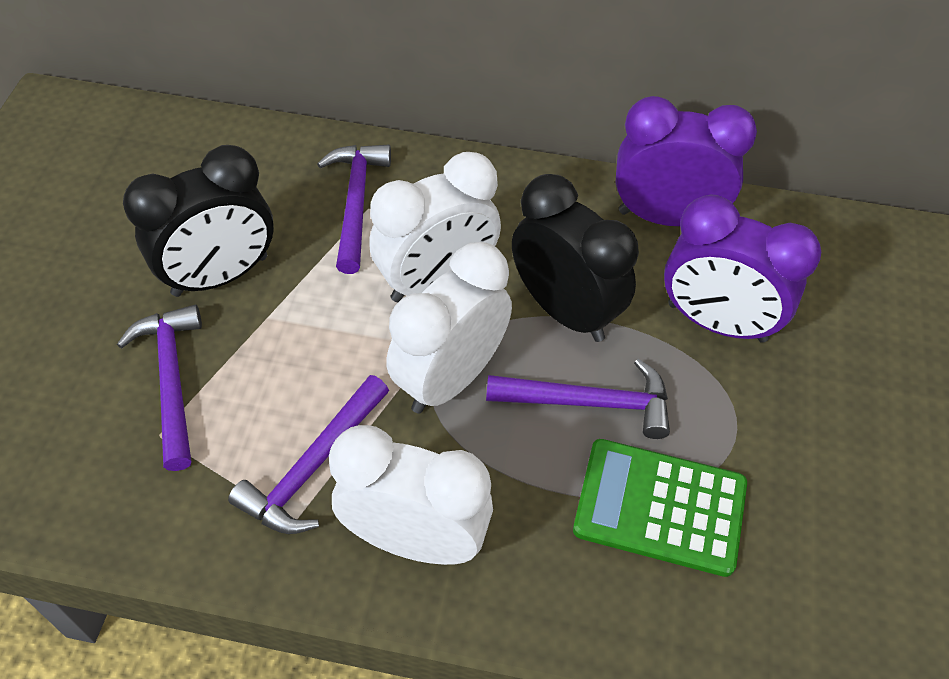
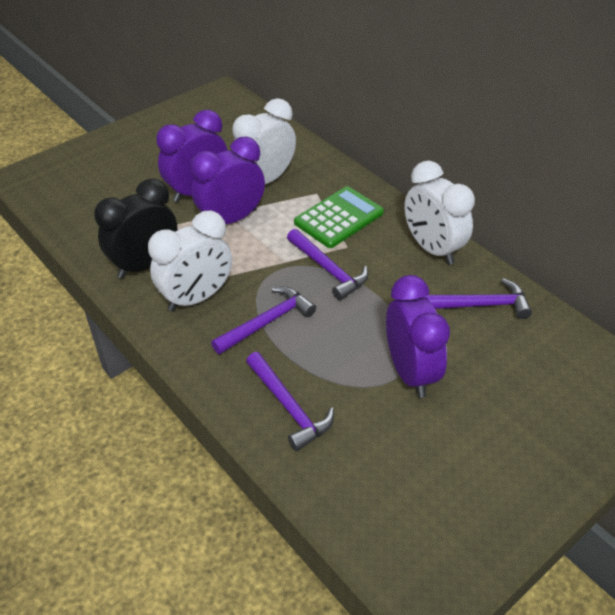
black clock: [123,145,274,297] [512,174,639,342] = 2 -> [94,178,177,279] = 1
purple clock: [616,96,757,226] [664,195,821,343] = 2 -> [156,110,227,202] [191,137,265,224] [386,275,450,398] = 3

